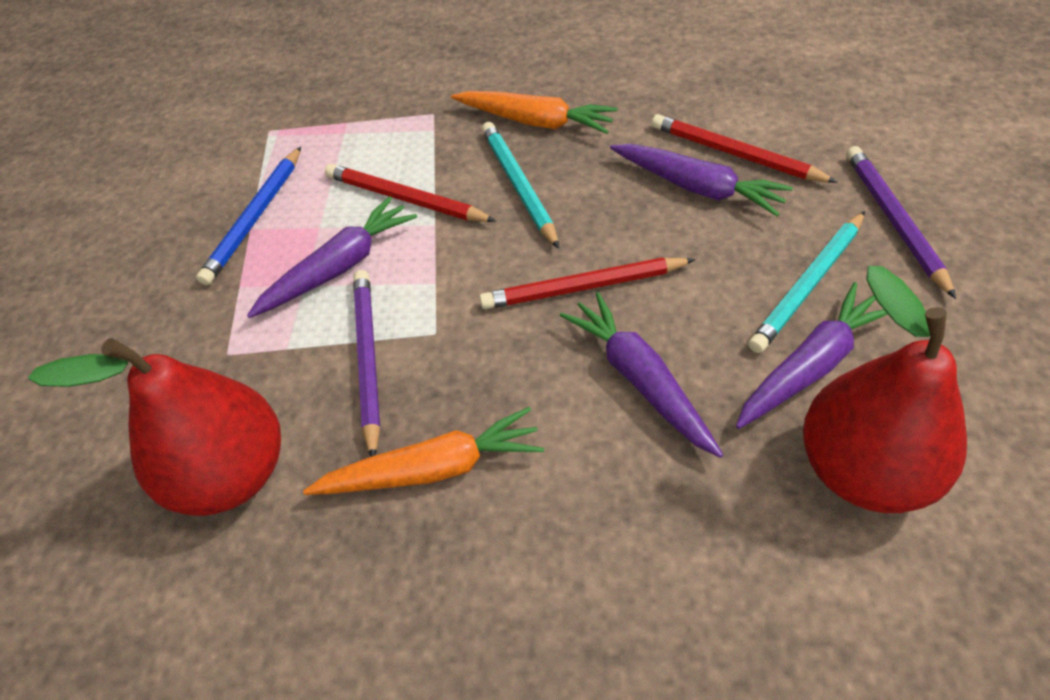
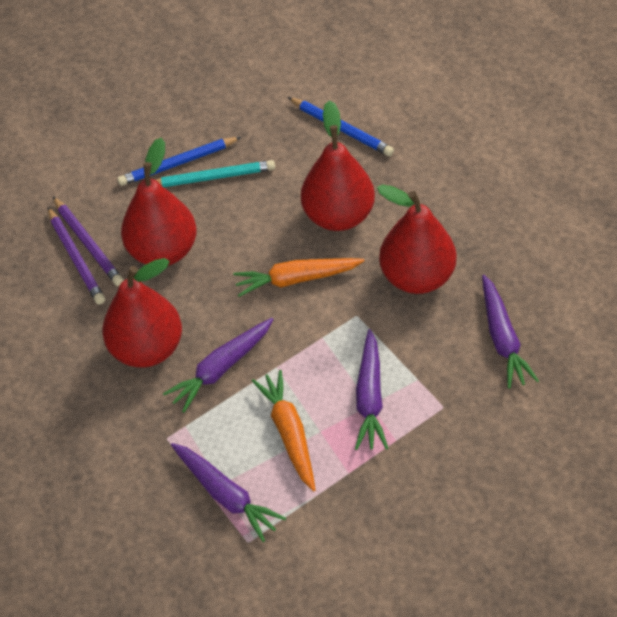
blue pencil: [196,147,301,285] = 1 -> [117,137,241,186] [288,97,394,156] = 2
red pear: [28,338,281,516] [803,266,967,513] = 2 -> [102,258,182,368] [121,138,196,266] [301,100,375,231] [377,185,456,294] = 4
red pencil: [325,164,496,222] [479,257,696,309] [652,114,838,183] = 3 -> none = 0
turquoise pencil: [482,122,559,249] [748,211,865,353] = 2 -> [156,160,275,187] = 1

